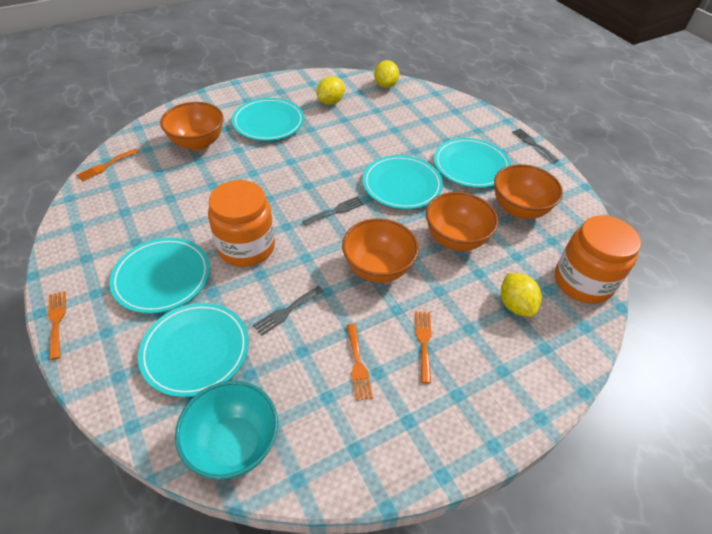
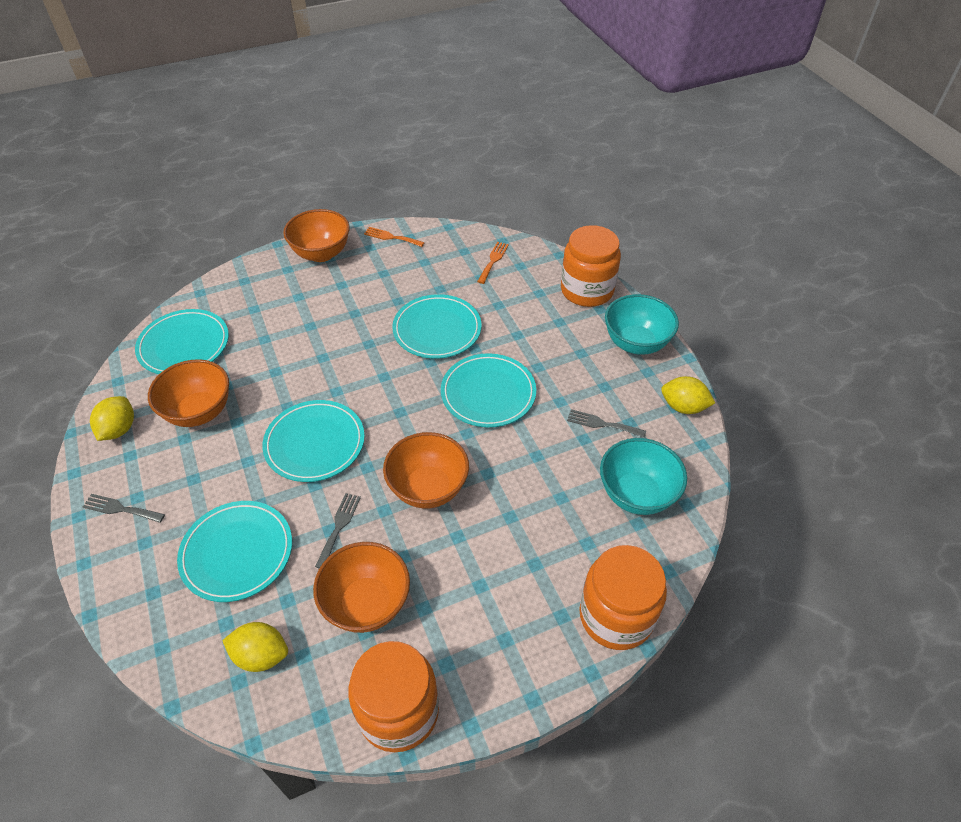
orange fork: [48,291,66,360] [76,149,139,182] [347,324,373,401] [415,311,432,384] = 4 -> [364,227,425,247] [477,242,509,284] = 2
orange jar: [208,180,275,267] [555,215,641,304] = 2 -> [348,641,439,752] [561,225,621,307] [579,545,667,650] = 3
turquoise bowl: [175,381,278,480] = 1 -> [600,438,687,515] [605,294,679,355] = 2

